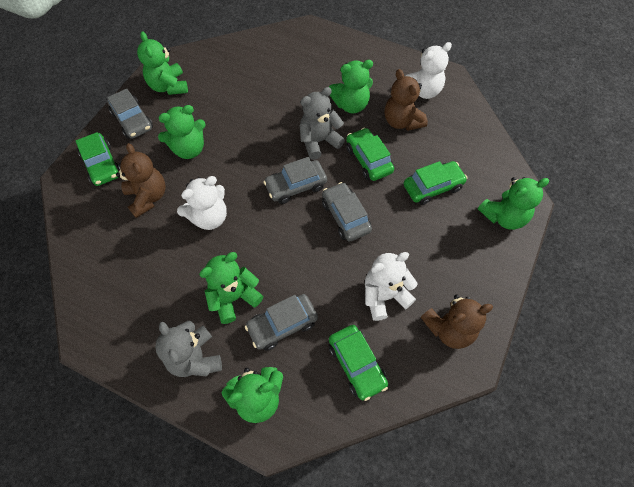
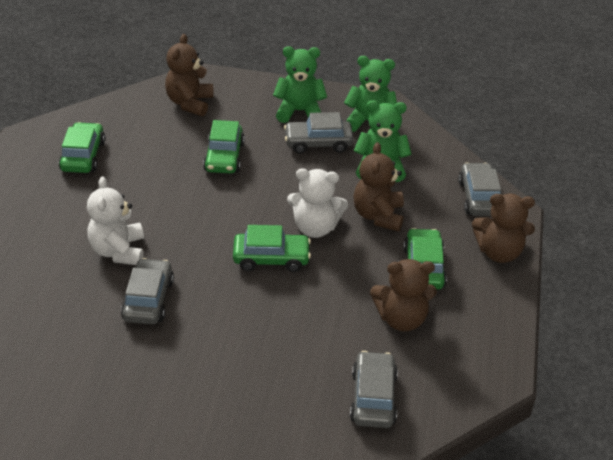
brown teddy bear: [116,143,166,218] [385,69,428,131] [421,295,493,349] = 3 -> [165,34,214,116] [353,142,404,231] [370,259,437,331] [472,194,535,263] = 4
green teddy bear: [137,31,188,95] [158,105,206,159] [199,252,263,324] [222,367,283,423] [329,60,373,113] [478,177,549,230] = 6 -> [273,46,327,123] [344,56,397,132] [354,100,411,182] = 3
grey teddy bear: [155,321,222,377] [299,87,345,160] = 2 -> none = 0
white teddy bear: [177,176,227,230] [365,252,417,321] [405,42,452,99] = 3 -> [87,177,144,265] [287,168,348,238] = 2

